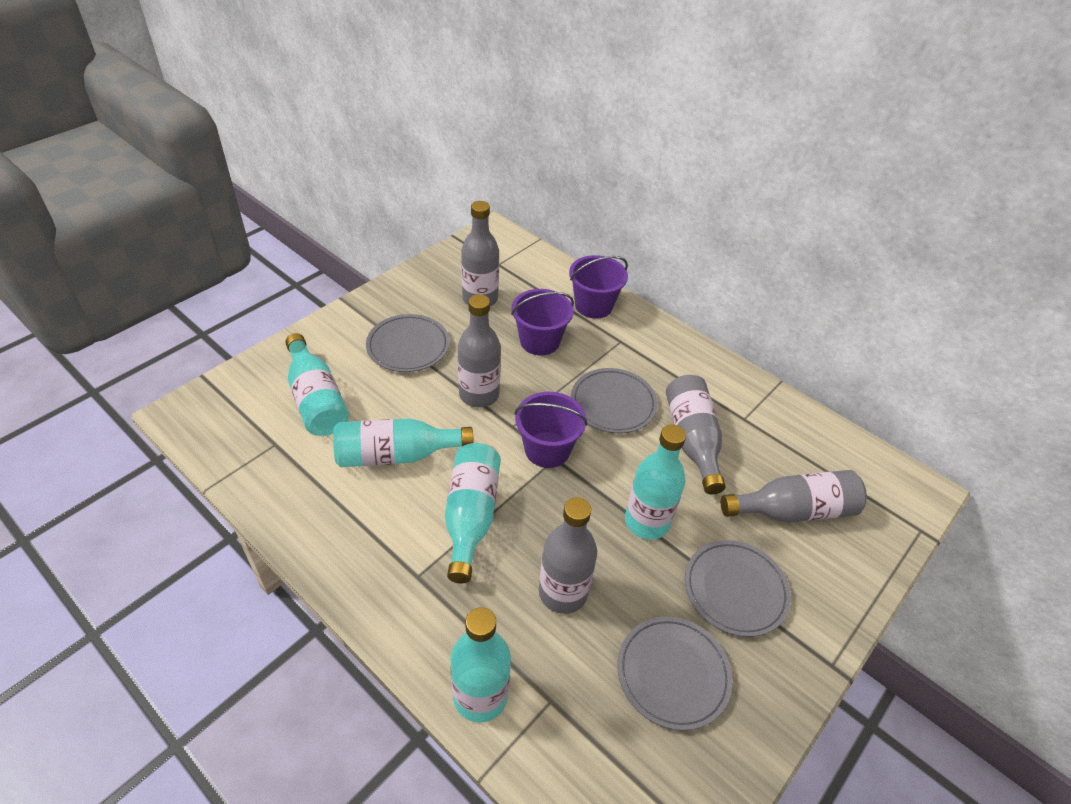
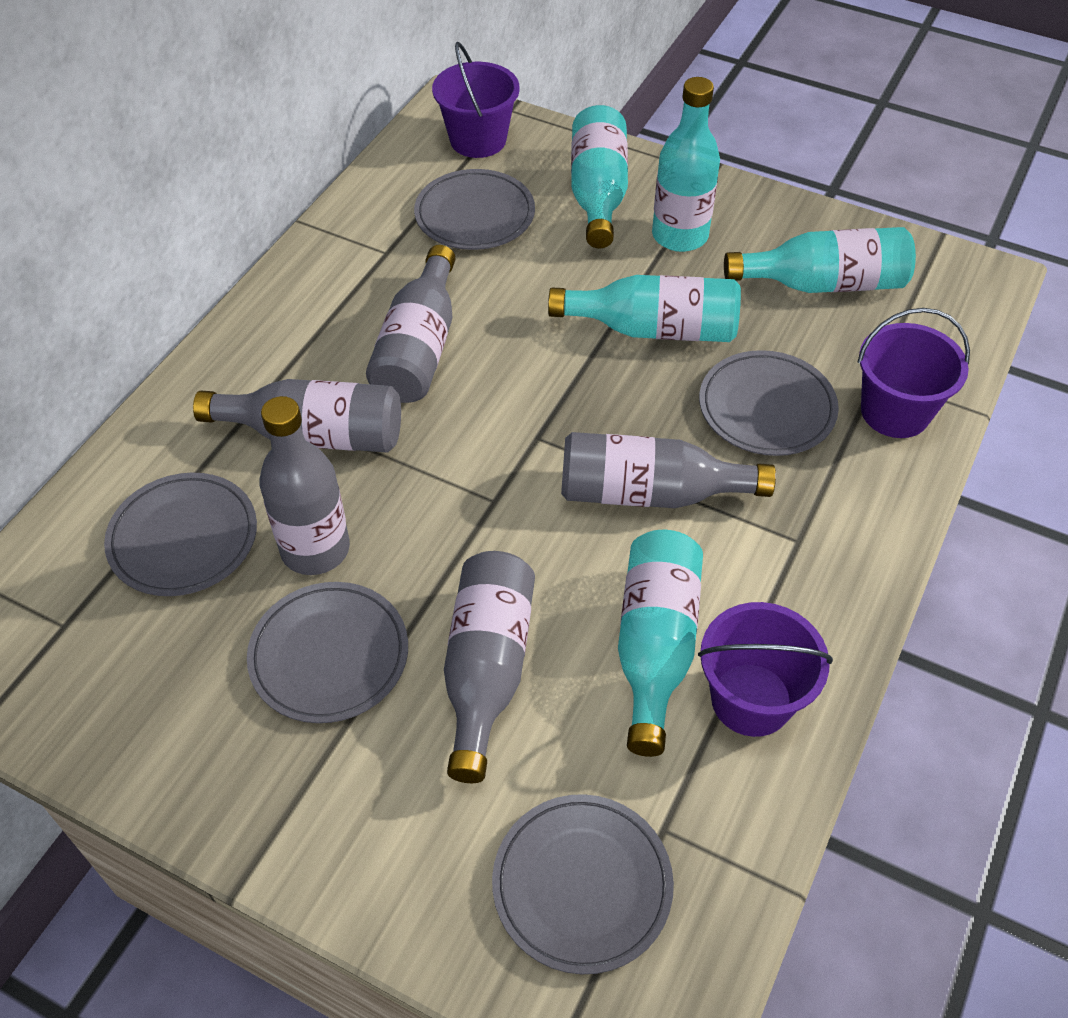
grey plate: [366,314,450,372] [571,368,658,433] [617,617,733,730] [685,540,791,637] = 4 -> [104,473,257,596] [247,582,408,723] [414,169,535,250] [492,794,674,974] [699,350,839,456] = 5

